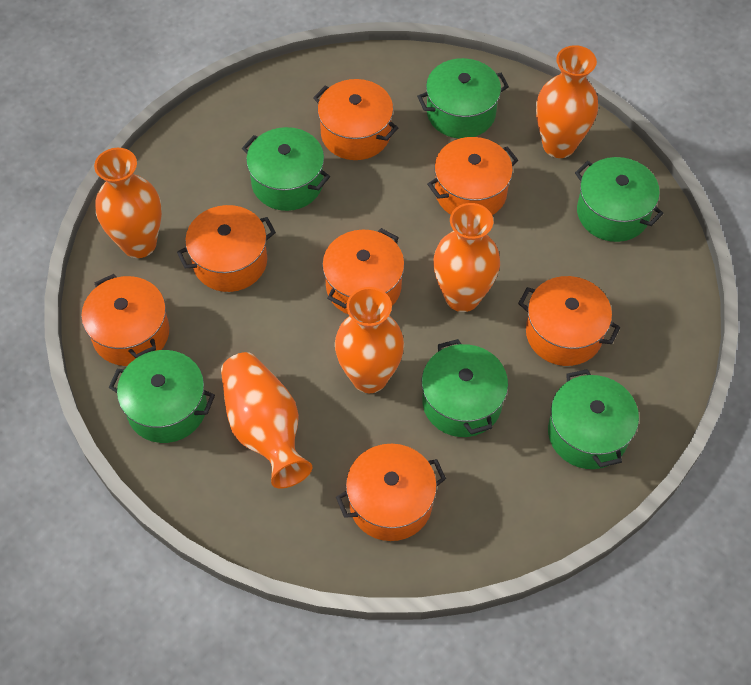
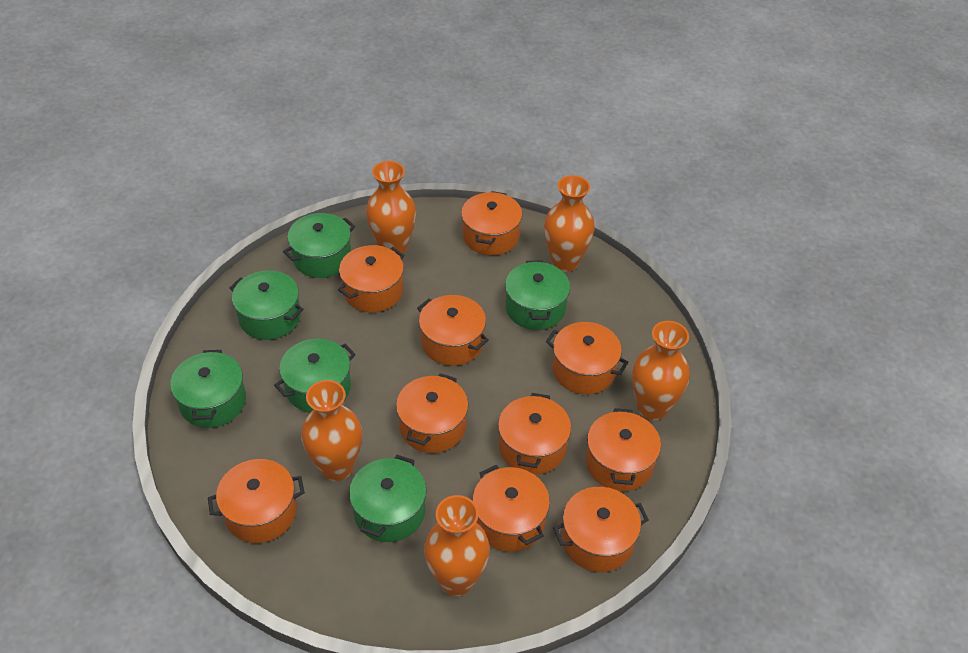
orange pot: [81,274,169,366] [177,205,276,292] [313,79,398,160] [322,228,405,314] [336,444,446,541] [427,137,518,215] [518,276,620,366] = 7 -> [208,459,305,543] [338,245,404,312] [396,373,468,453] [417,295,489,366] [461,191,522,255] [472,465,550,551] [498,393,571,475] [546,322,628,394] [553,487,649,572] [586,408,661,491] = 10

